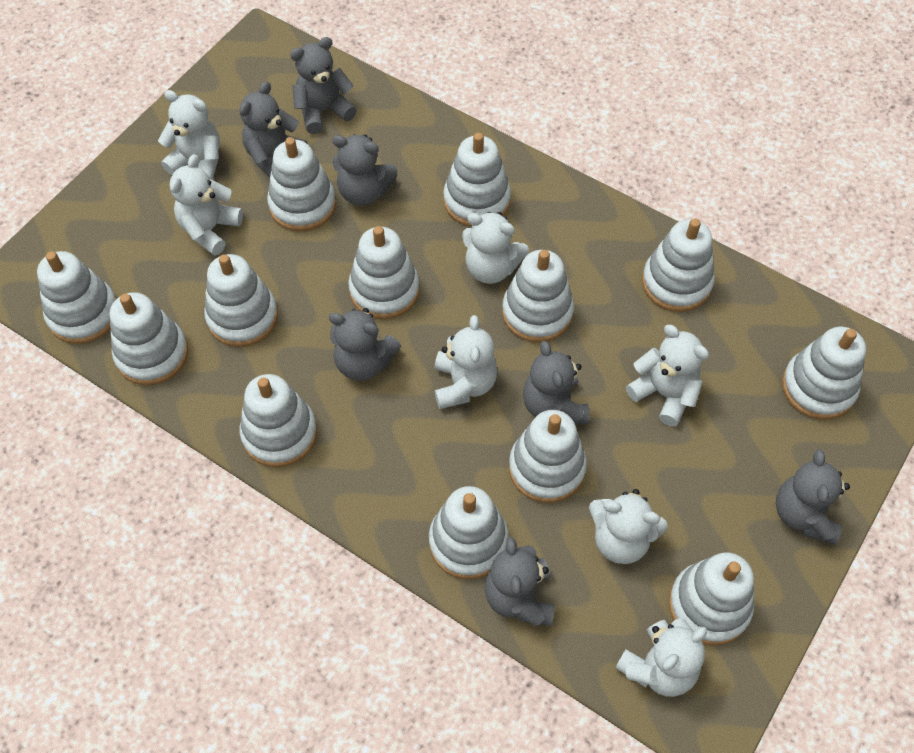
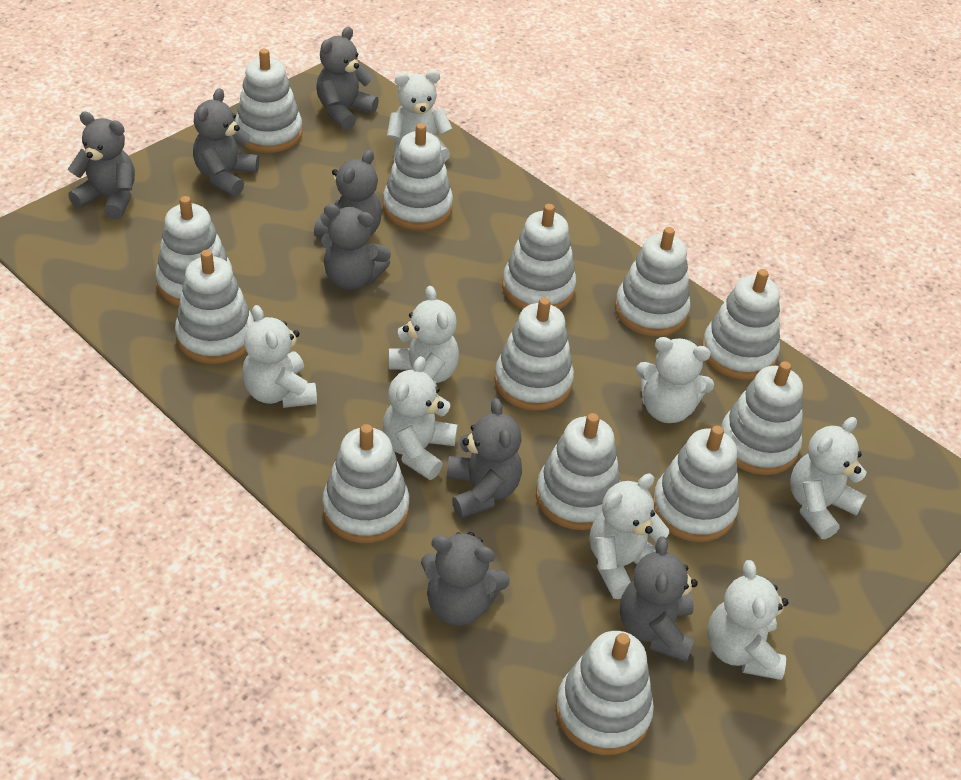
grey teddy bear: [239,81,308,177] [290,37,357,134] [329,308,401,381] [332,134,398,206] [485,537,555,626] [523,341,589,424] [776,449,850,544] = 7 -> [68,112,135,219] [193,88,259,196] [314,150,382,237] [317,27,379,130] [321,204,391,290] [421,532,510,626] [447,398,522,518] [620,536,698,662] = 8
white teddy bear: [158,90,220,180] [170,154,243,256] [434,315,497,409] [462,212,529,284] [589,489,668,564] [615,619,707,697] [626,325,709,426] = 7 -> [242,305,317,408] [383,356,458,480] [387,70,452,163] [389,286,459,387] [590,474,670,599] [636,337,714,423] [707,560,788,680] [790,417,866,539] = 8

